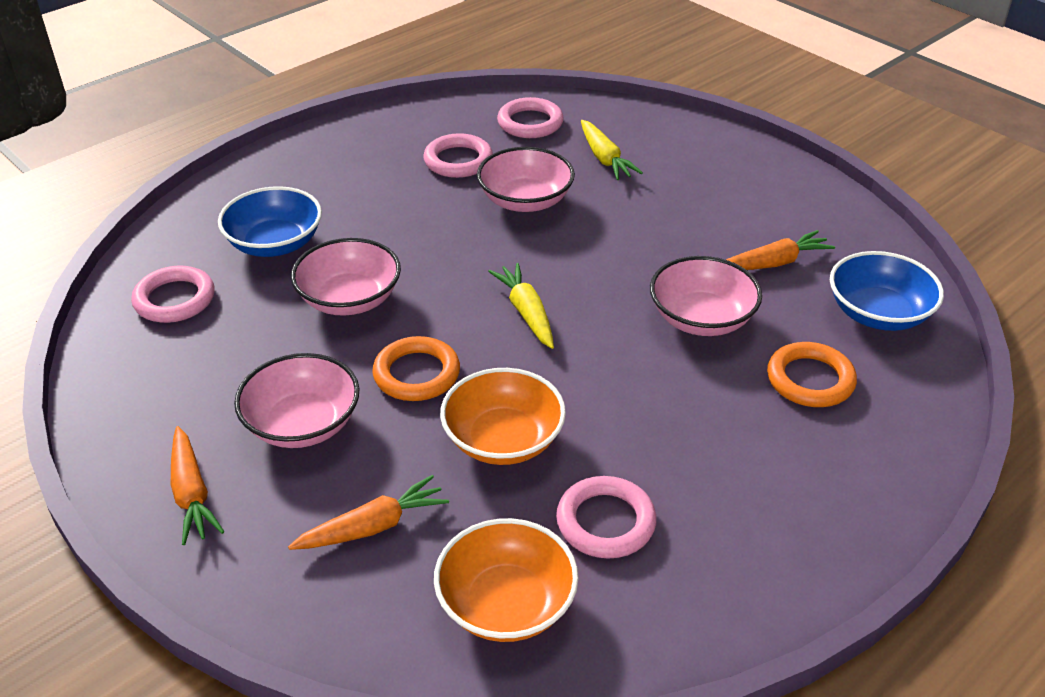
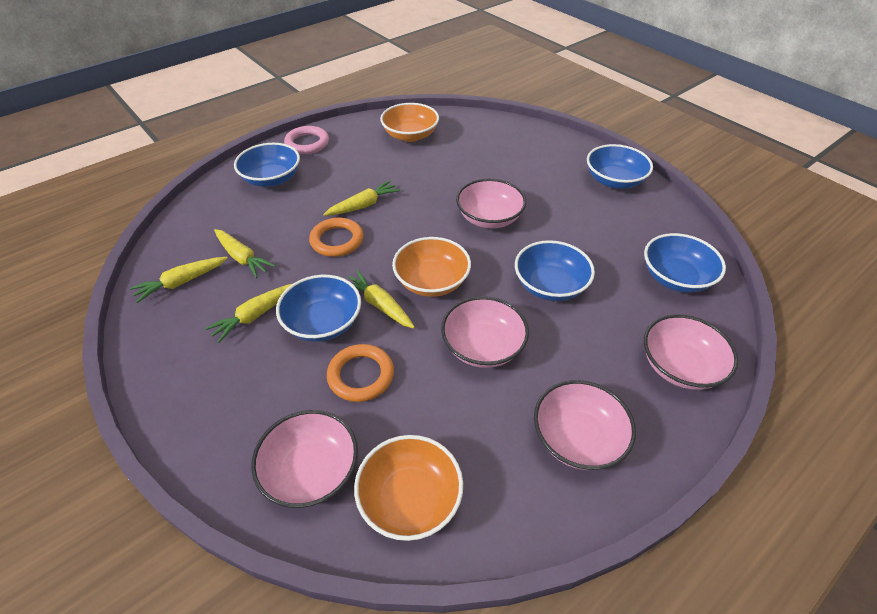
blue bowl: [218,186,322,257] [830,251,944,331] = 2 -> [234,143,300,187] [276,275,361,342] [515,240,595,301] [587,144,653,189] [644,233,726,293] = 5
orange bowl: [434,518,579,642] [440,368,566,465] = 2 -> [354,435,463,541] [380,103,439,142] [392,237,471,297] = 3
orange carrot: [171,426,224,545] [288,475,449,550] [726,230,835,270] = 3 -> none = 0
pink bowl: [234,353,359,448] [291,238,401,316] [477,147,575,212] [650,256,762,336] = 4 -> [251,410,358,508] [441,296,529,368] [456,179,526,228] [534,380,636,470] [644,314,738,390] = 5
pink ring: [131,266,215,323] [423,133,493,178] [497,97,564,138] [556,476,657,559] = 4 -> [284,126,329,154] = 1
yellow carrot: [488,263,554,349] [581,120,643,180] = 2 -> [130,257,228,303] [205,284,292,343] [214,229,276,278] [323,180,400,216] [348,270,415,329] = 5

